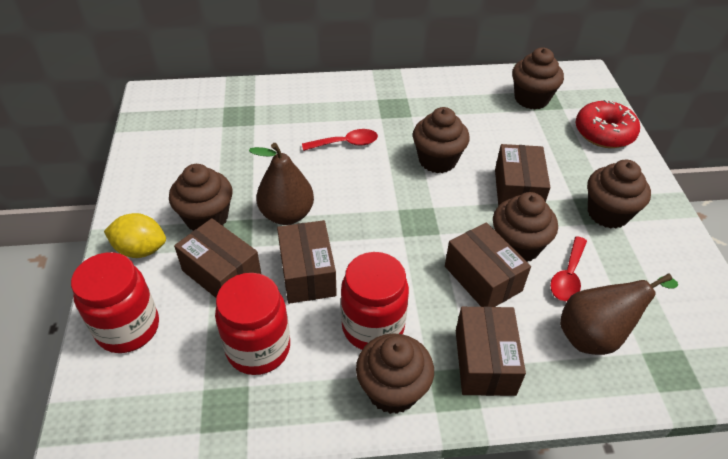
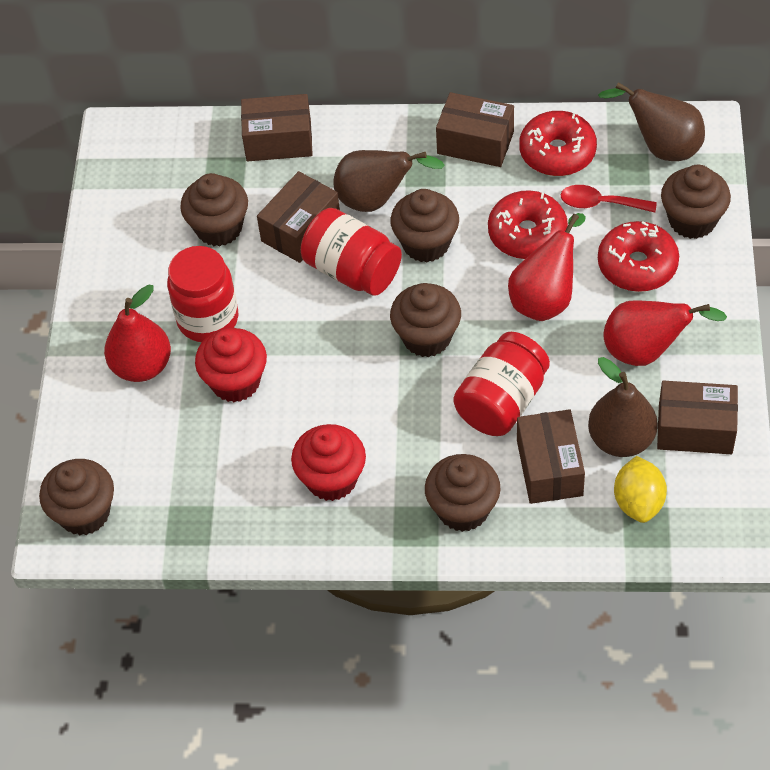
brown pear: [249,143,314,225] [560,273,678,355] = 2 -> [333,150,445,212] [588,357,658,457] [598,82,705,161] = 3
red cupcake: none = 0 -> [195,328,267,402] [291,424,366,501] = 2
red donut: [576,99,640,148] = 1 -> [488,190,568,259] [519,111,597,176] [598,221,679,292] = 3
red pear: none = 0 -> [104,285,171,382] [508,213,586,321] [603,300,727,366] = 3
red spoon: [302,129,378,151] [550,236,587,301] = 2 -> [560,185,657,213] = 1

